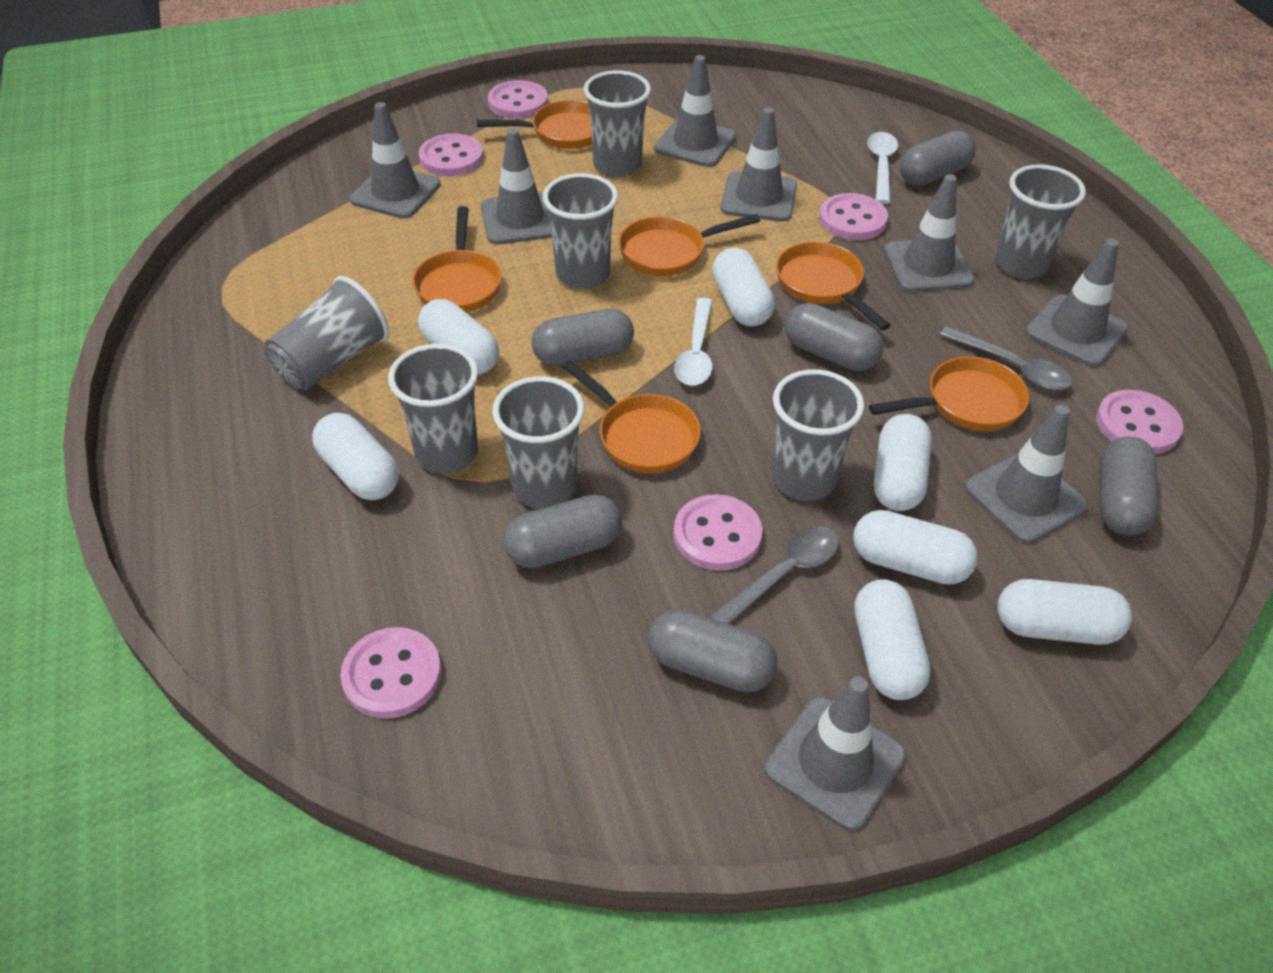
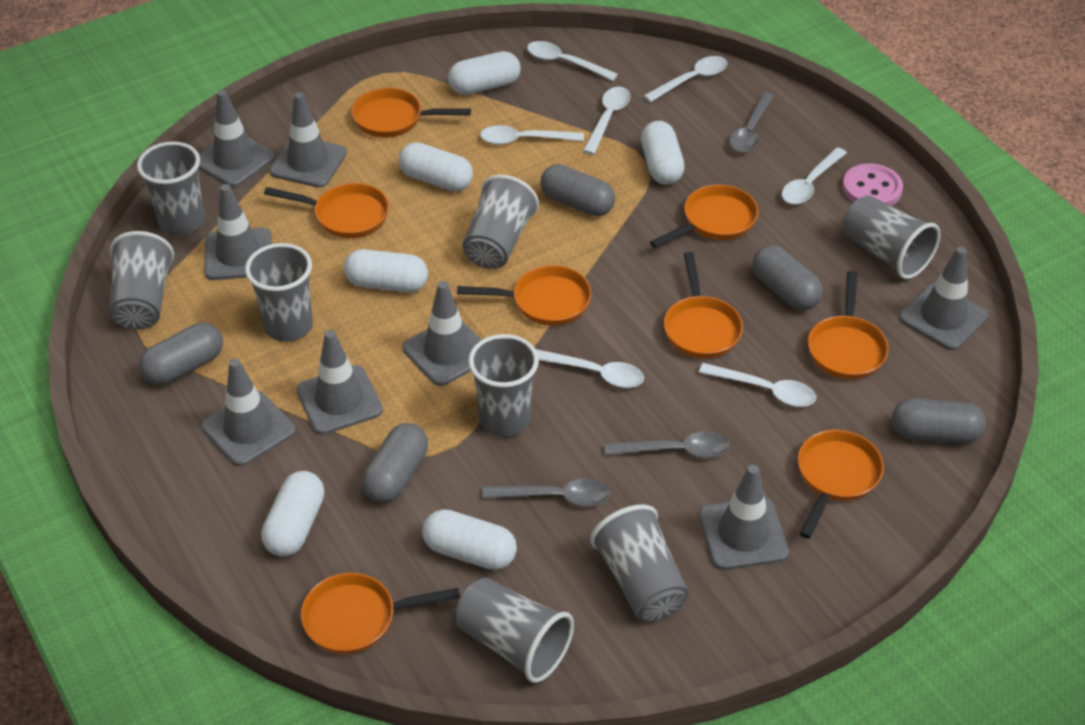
grey capsule: [503,495,622,568] [531,309,634,366] [648,609,778,693] [785,303,883,371] [900,131,976,186] [1100,436,1159,536] = 6 -> [139,323,223,385] [362,423,428,503] [540,164,615,216] [752,245,823,310] [892,398,986,444] = 5
grey cup: [265,276,390,390] [388,343,478,473] [492,376,584,509] [543,173,618,289] [584,70,651,177] [772,369,864,501] [995,164,1086,279] = 7 -> [109,231,174,330] [137,141,205,236] [245,243,313,342] [455,578,574,683] [462,175,539,269] [468,334,539,437] [590,504,688,622] [843,195,940,279] = 8
grey spoon: [710,527,839,624] [940,326,1073,390] = 2 -> [482,478,610,506] [605,431,730,458] [729,92,774,153] = 3
orange pan: [412,206,502,312] [477,100,592,149] [562,360,701,473] [618,214,760,276] [776,242,891,330] [869,356,1029,431] = 6 -> [264,183,389,238] [301,573,460,655] [352,88,471,137] [457,265,592,326] [650,185,758,248] [664,252,743,359] [798,430,884,539] [808,271,889,380] = 8
pink button: [340,627,441,719] [419,133,483,176] [488,80,548,119] [673,494,762,571] [819,193,888,240] [1096,390,1184,454] = 6 -> [842,164,903,206] = 1
white capsule: [312,413,399,501] [418,299,499,375] [712,247,775,326] [853,510,978,585] [855,579,931,700] [874,414,932,511] [997,579,1132,645] = 7 -> [261,471,324,557] [344,249,428,292] [399,142,473,192] [422,509,517,570] [448,51,521,95] [641,121,685,185] = 6
white spoon: [674,298,712,386] [867,132,898,204] = 2 -> [480,125,584,145] [527,41,618,81] [536,349,644,388] [583,87,631,155] [644,56,728,102] [699,363,816,407] [781,147,847,204] = 7

